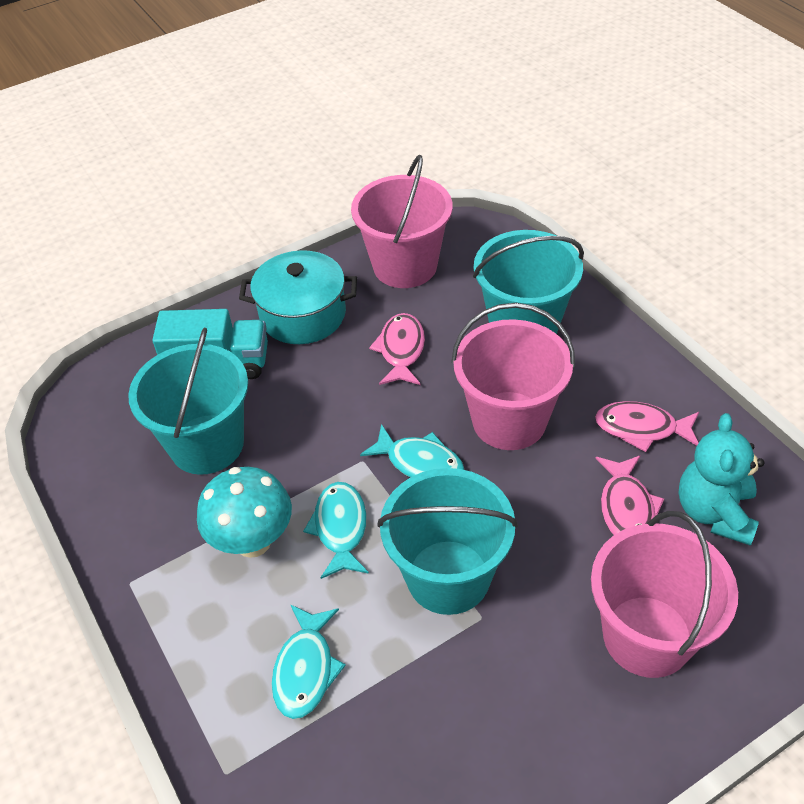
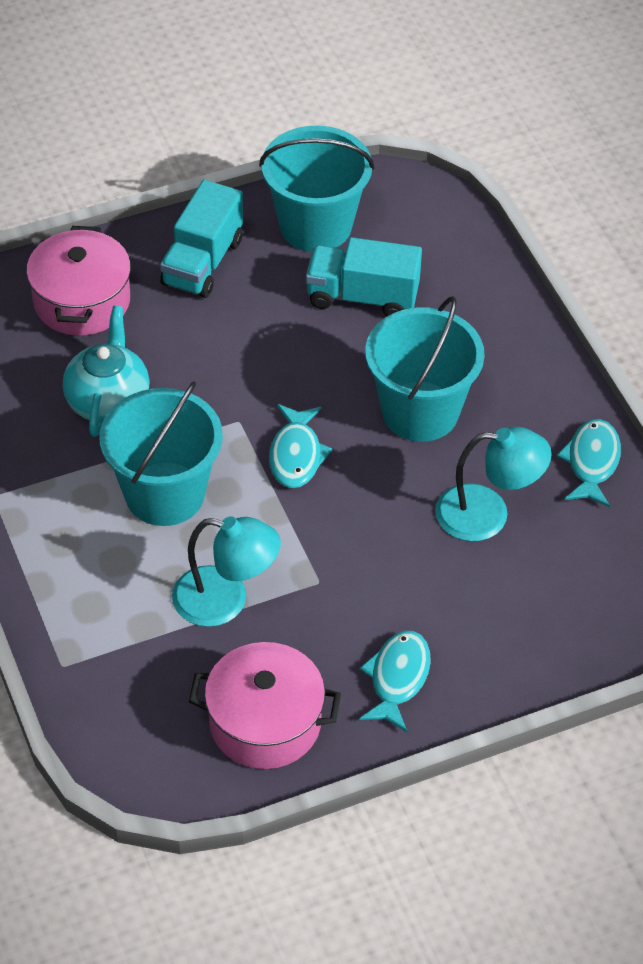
pink bucket: [351,155,452,288] [451,303,575,450] [591,511,738,678] = 3 -> none = 0
pink fish: [369,313,425,385] [595,401,699,452] [595,455,664,535] = 3 -> none = 0
pink pot: none = 0 -> [26,226,131,336] [189,642,341,769] = 2
turquoise lamp: none = 0 -> [172,516,281,627] [435,427,552,541] = 2
turquoise mushroom: [197,467,292,558] = 1 -> none = 0
turquoise pot: [239,250,357,344] = 1 -> none = 0
turquoise teapot: none = 0 -> [63,306,150,437] = 1
turquoise teddy bear: [679,413,765,546] = 1 -> none = 0
turquoise truck: [152,309,268,379] = 1 -> [160,180,243,298] [306,237,422,317] = 2

